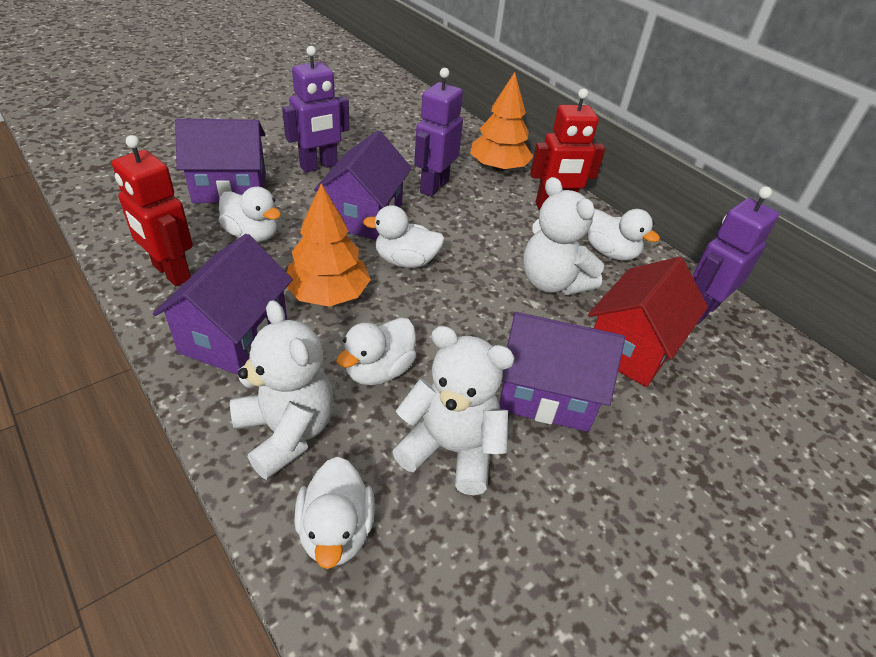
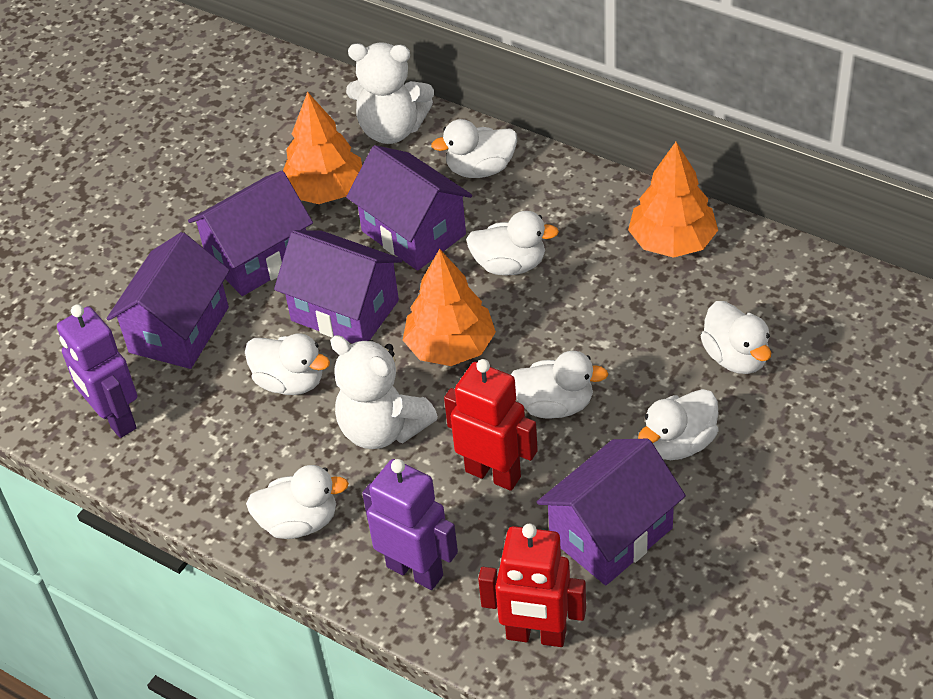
orange tree: [287,183,371,307] [470,72,533,172] = 2 -> [283,92,362,204] [403,249,496,366] [628,142,718,258] = 3
purple house: [153,234,293,375] [175,119,266,203] [314,130,412,240] [499,312,625,432] = 4 -> [107,232,230,369] [188,171,313,296] [274,230,403,344] [346,145,472,271] [537,439,686,585] = 5
purple robot: [282,46,349,173] [414,68,463,197] [693,187,779,323] = 3 -> [57,304,137,438] [362,459,458,590] = 2
red house: [588,257,708,387] = 1 -> none = 0
white duck: [219,187,281,242] [294,457,375,569] [336,318,416,385] [363,205,445,268] [587,209,660,261] = 5 -> [245,333,330,395] [246,465,349,539] [431,119,517,178] [466,211,559,275] [511,351,608,419] [638,389,719,460] [701,301,771,374] = 7
white teddy bear: [230,300,334,480] [392,326,515,495] [523,177,604,295] = 3 -> [330,335,438,449] [346,42,434,144] = 2

